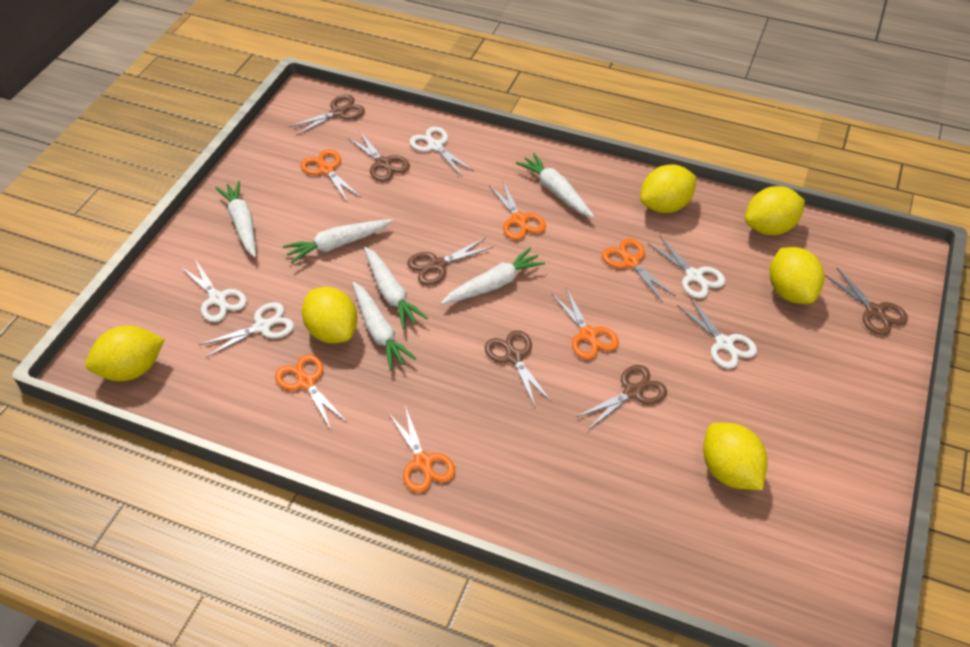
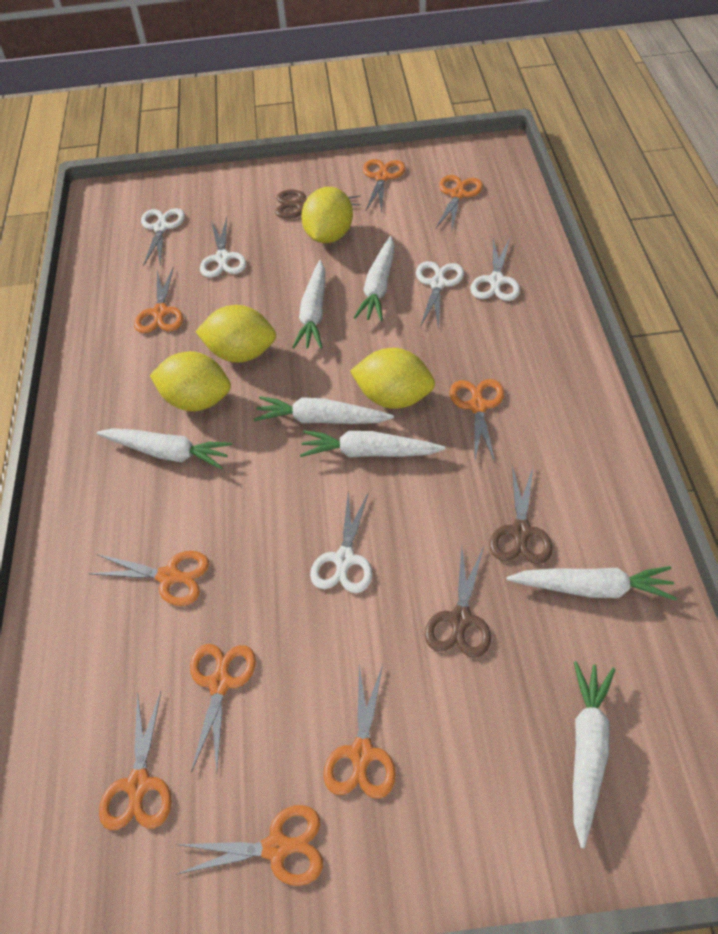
brown scissors: [289,95,365,136] [347,131,410,182] [407,238,493,286] [485,330,551,406] [576,365,667,431] [825,268,908,335] = 6 -> [275,189,361,219] [425,547,491,658] [490,466,552,564] = 3
orange scissors: [275,354,347,430] [301,149,360,203] [389,406,455,493] [489,181,546,240] [551,288,619,359] [602,239,676,302] = 6 -> [88,551,209,606] [99,692,172,830] [134,267,183,333] [176,805,323,886] [190,644,256,773] [324,665,396,799] [363,159,405,213] [436,175,483,229] [450,379,504,462] = 9
white carrot: [216,181,256,257] [283,219,393,264] [352,282,416,370] [364,247,428,329] [441,248,545,305] [516,153,594,218] = 6 -> [97,428,232,469] [254,396,394,424] [292,260,325,349] [300,430,445,457] [354,236,394,321] [507,566,677,600] [573,661,615,848] = 7
yellow lemon: [86,326,165,381] [302,287,358,343] [640,165,697,213] [703,423,768,490] [745,186,805,235] [769,247,824,304] = 6 -> [150,351,231,411] [195,305,276,363] [301,187,353,243] [350,348,435,409] = 4

